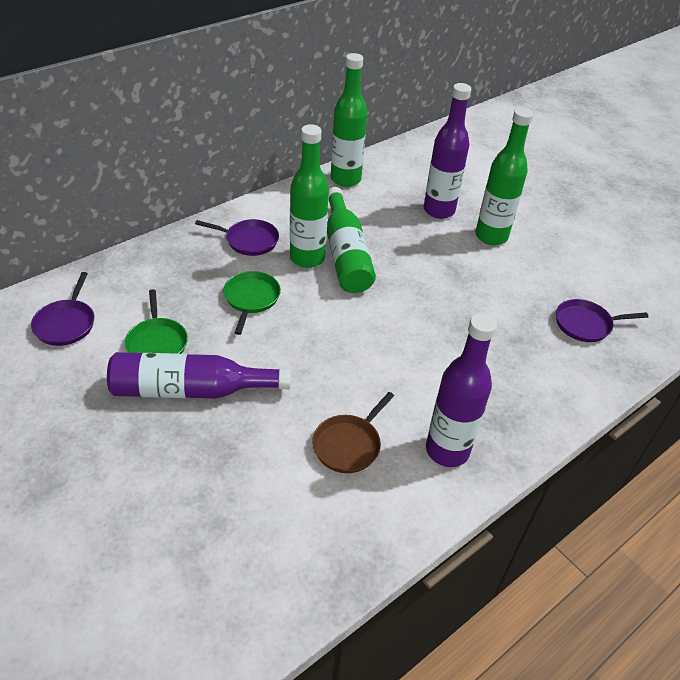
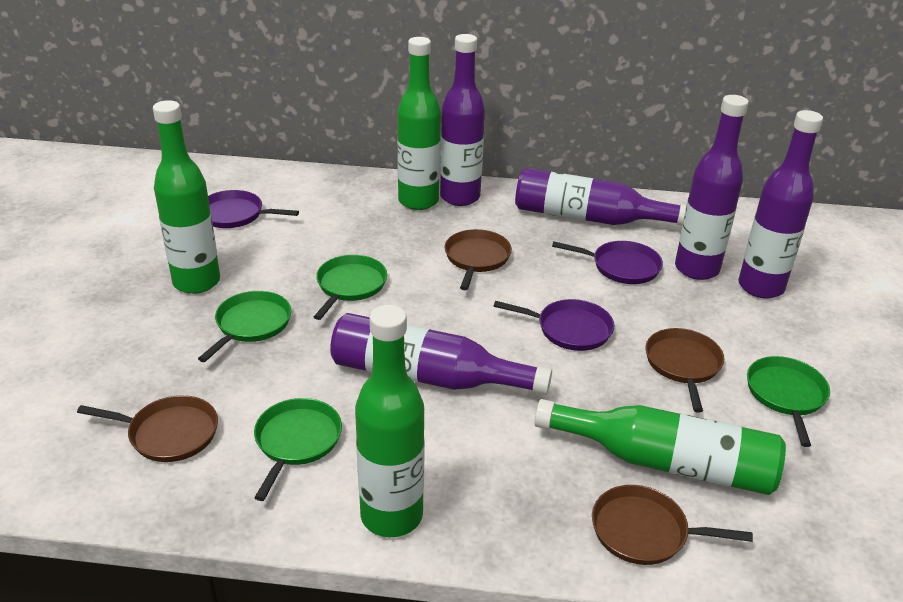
brown pan: [312,392,394,473] = 1 -> [77,395,218,462] [444,229,512,290] [592,485,753,565] [646,328,724,413] = 4
green pan: [125,289,188,354] [223,271,281,335] = 2 -> [198,291,291,362] [254,398,342,501] [314,255,387,320] [747,356,830,447] = 4
purple bottle: [107,352,291,398] [424,83,471,219] [426,313,497,467] = 3 -> [330,313,552,395] [440,34,485,206] [515,168,686,225] [675,95,749,280] [738,110,823,298] = 5

